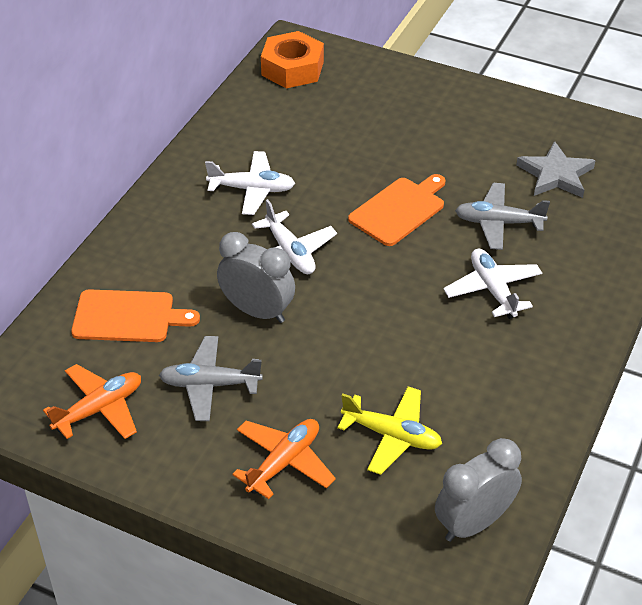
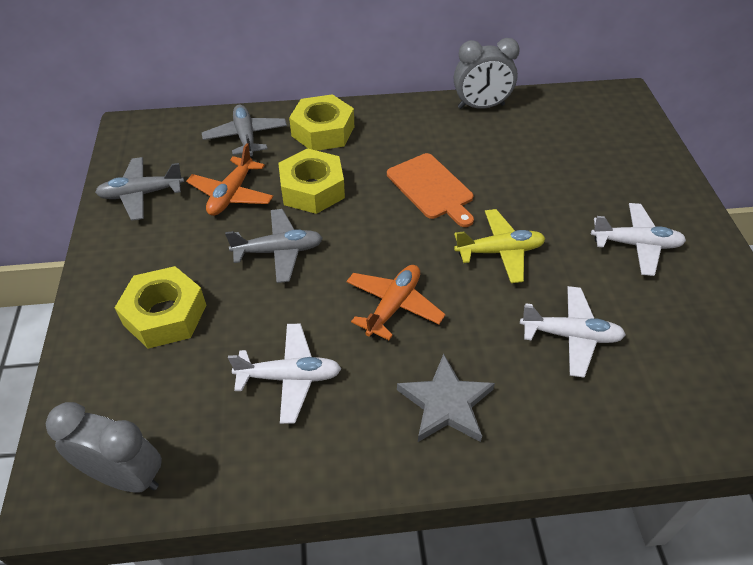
grey plane: [159,336,263,421] [455,183,550,250] = 2 -> [95,157,184,221] [202,105,287,158] [225,209,323,283] = 3
orange cutting board: [71,289,200,342] [348,174,445,246] = 2 -> [387,153,474,227] = 1
orange nut: [261,31,324,88] = 1 -> none = 0
yellow nut: none = 0 -> [115,266,206,349] [278,148,345,214] [289,94,354,151] = 3

